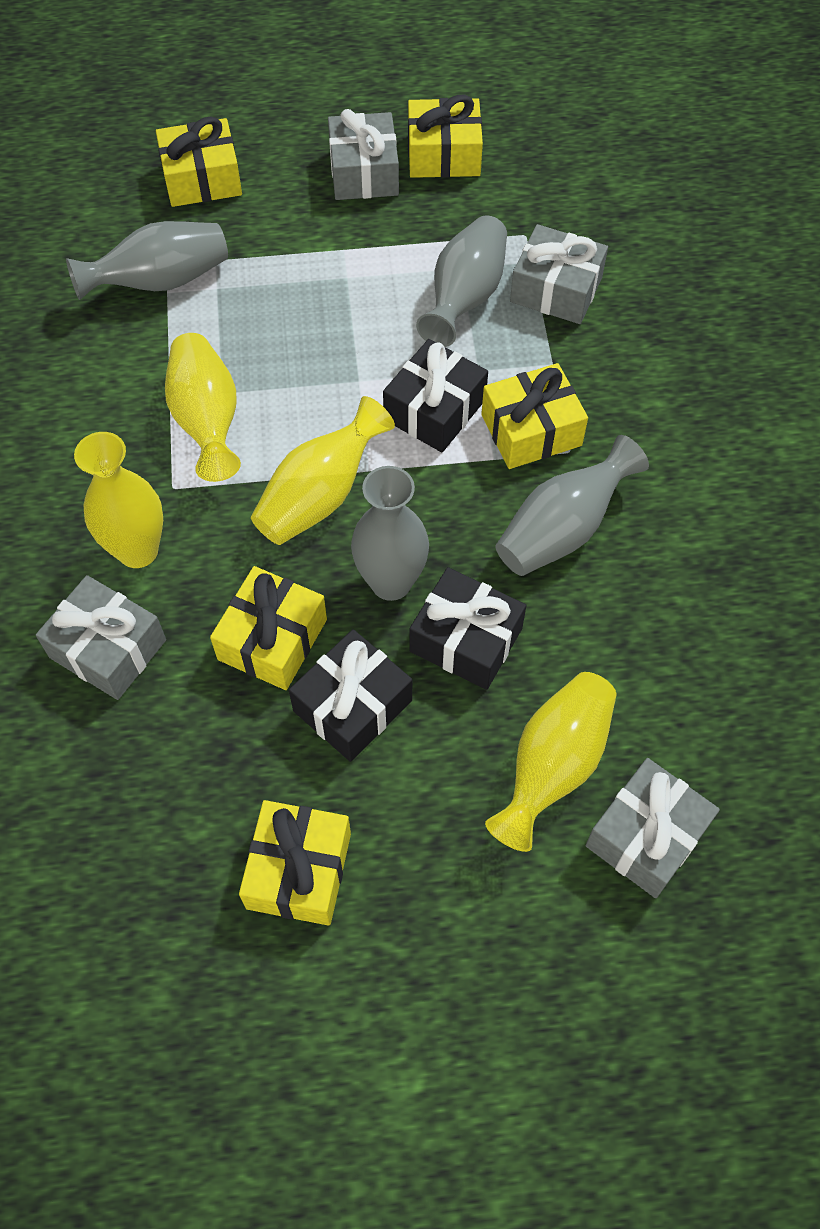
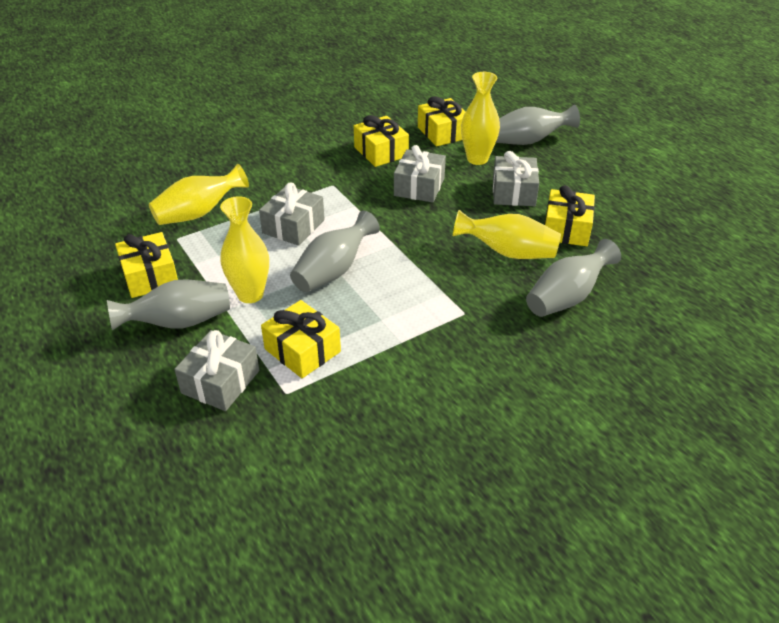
black gift: [289,629,412,762] [383,339,488,452] [409,567,526,690] = 3 -> none = 0

